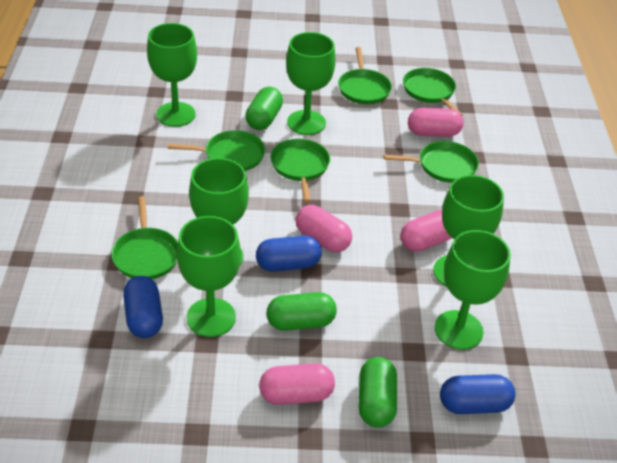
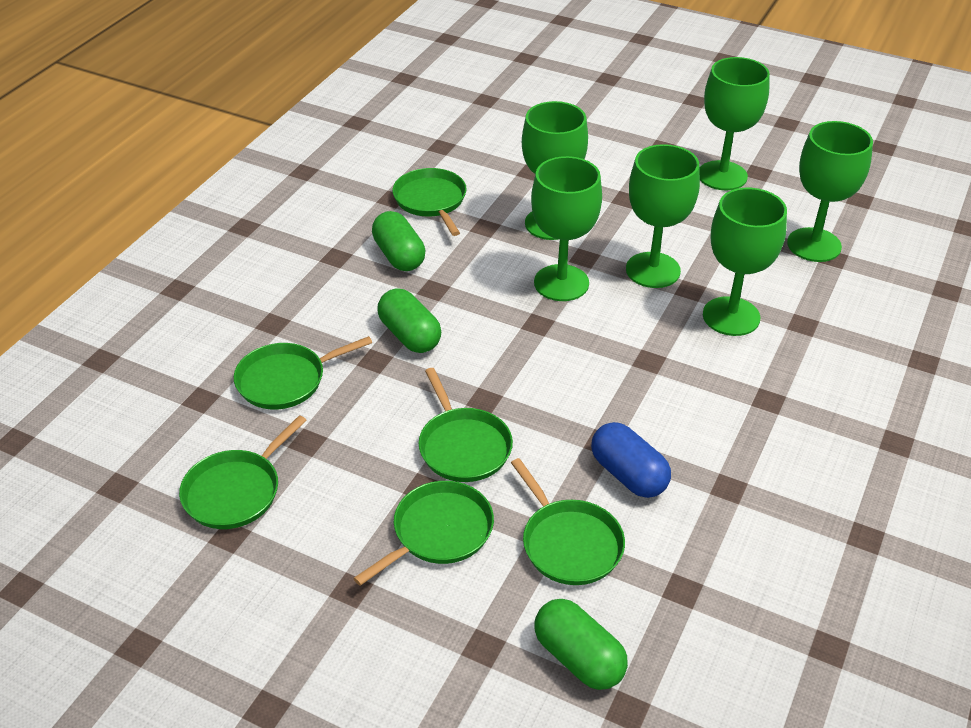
blue capsule: [123,276,163,338] [256,236,322,272] [440,374,516,414] = 3 -> [591,422,671,498] = 1
pink capsule: [259,363,335,405] [296,205,352,252] [400,210,452,251] [408,108,463,137] = 4 -> none = 0

